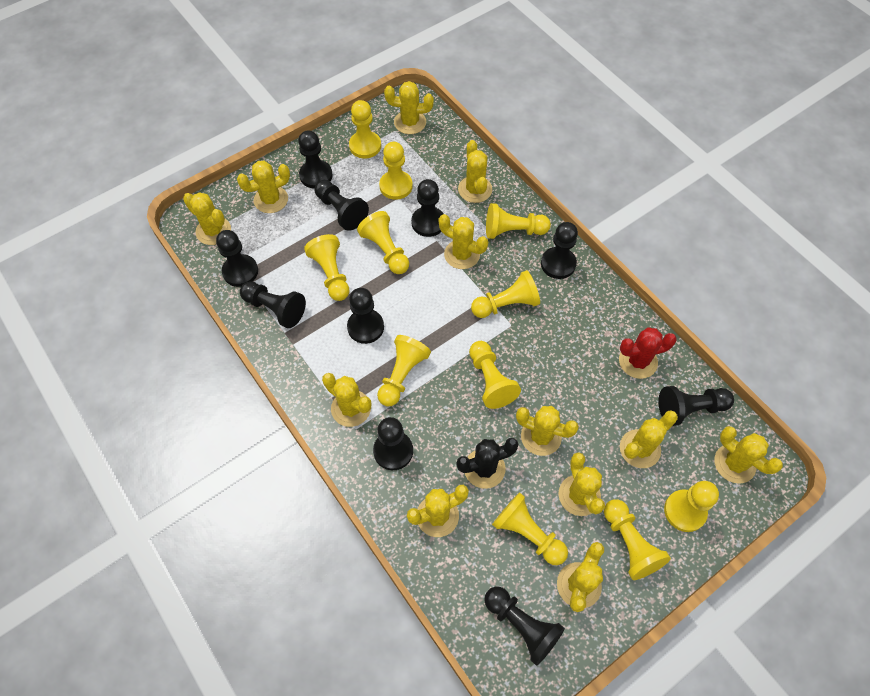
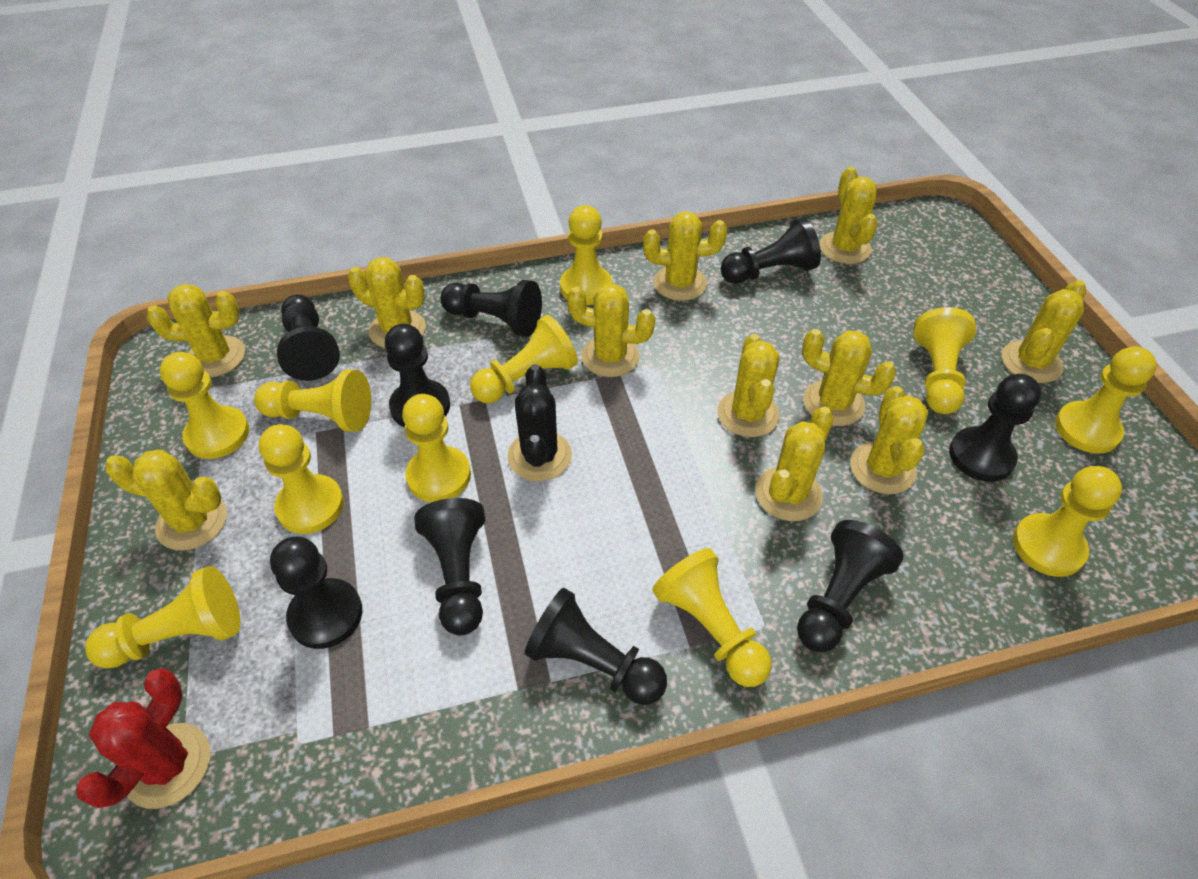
black pawn: [216,230,258,287] [240,281,306,328] [298,130,333,189] [315,180,369,231] [347,288,384,344] [373,417,413,470] [411,179,444,237] [484,586,565,666] [541,222,578,279] [659,386,734,426] = 10 -> [270,536,362,649] [277,294,340,381] [385,324,450,428] [414,498,485,635] [441,280,542,337] [524,588,667,705] [721,218,821,284] [797,520,903,652] [949,374,1041,482] = 9
yellow cactus: [183,192,231,245] [237,161,290,213] [322,373,371,427] [384,81,434,134] [407,485,469,537] [439,214,488,269] [458,140,492,203] [516,406,579,456] [557,542,604,612] [558,452,605,516] [620,410,678,468] [714,426,783,484] = 12 -> [105,450,227,551] [146,284,245,377] [348,257,426,348] [567,284,655,377] [643,211,727,301] [717,334,780,437] [755,407,834,521] [802,329,896,426] [820,167,878,264] [850,386,928,494] [1002,280,1086,383] = 11

